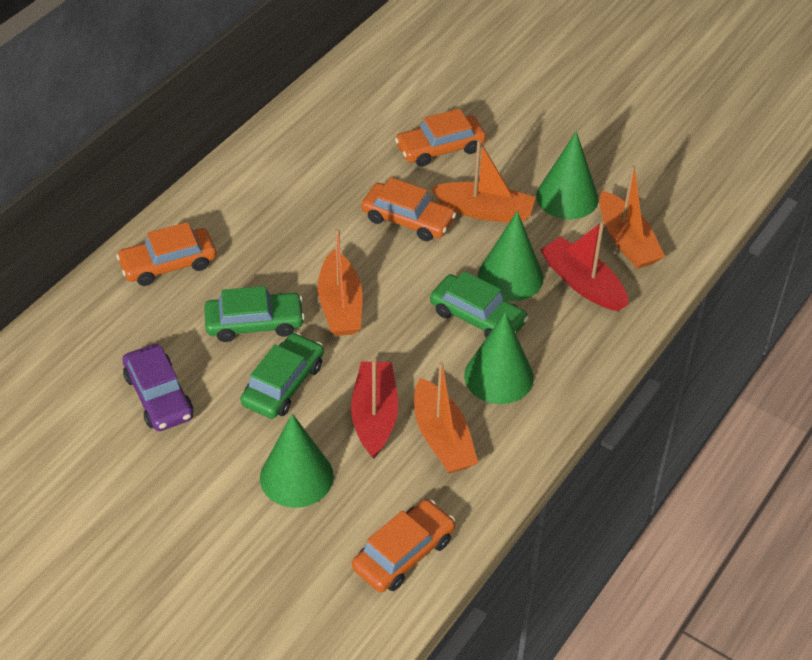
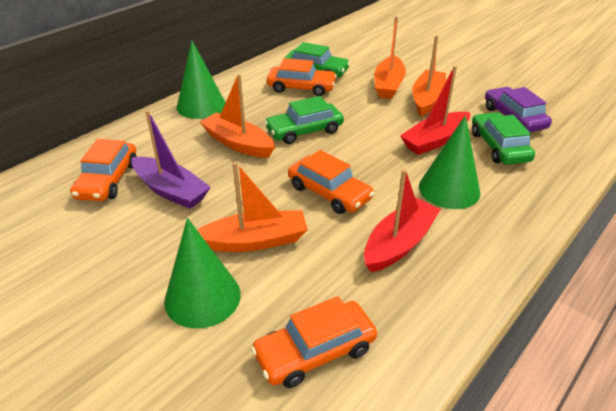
green cone: [260,414,334,508] [464,312,534,404] [478,211,543,301] [536,131,599,219] = 4 -> [164,218,241,329] [177,40,226,119] [419,115,480,209] = 3
purple boat: none = 0 -> [132,110,211,209] = 1

